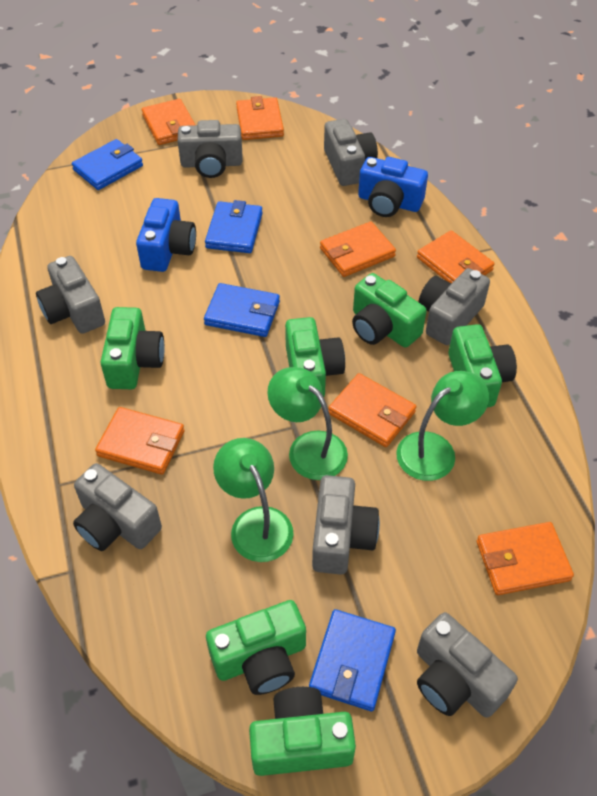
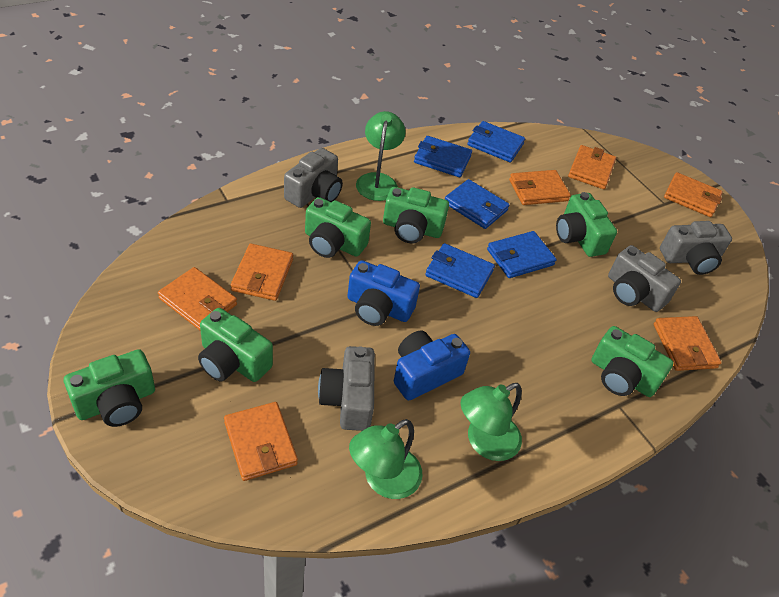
blue wallet: [72,139,143,190] [204,283,280,337] [205,200,263,253] [309,609,396,711] = 4 -> [414,136,472,177] [425,243,495,298] [445,179,509,229] [467,121,525,162] [487,231,556,278] = 5
grey camera: [36,256,105,334] [73,463,162,551] [178,120,243,178] [312,475,380,575] [324,119,378,186] [417,612,518,718] [419,268,490,345] = 7 -> [284,148,343,208] [318,346,375,431] [608,245,681,312] [660,221,732,275] = 4

